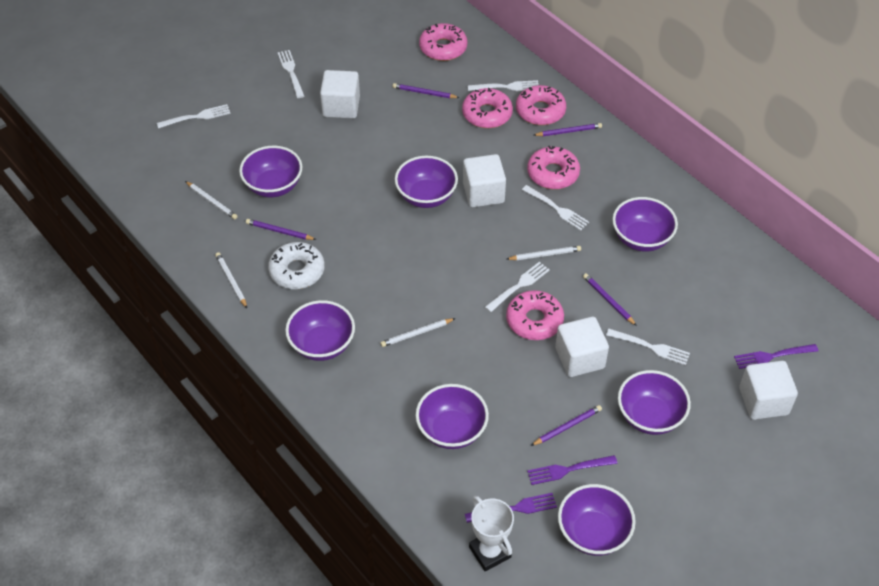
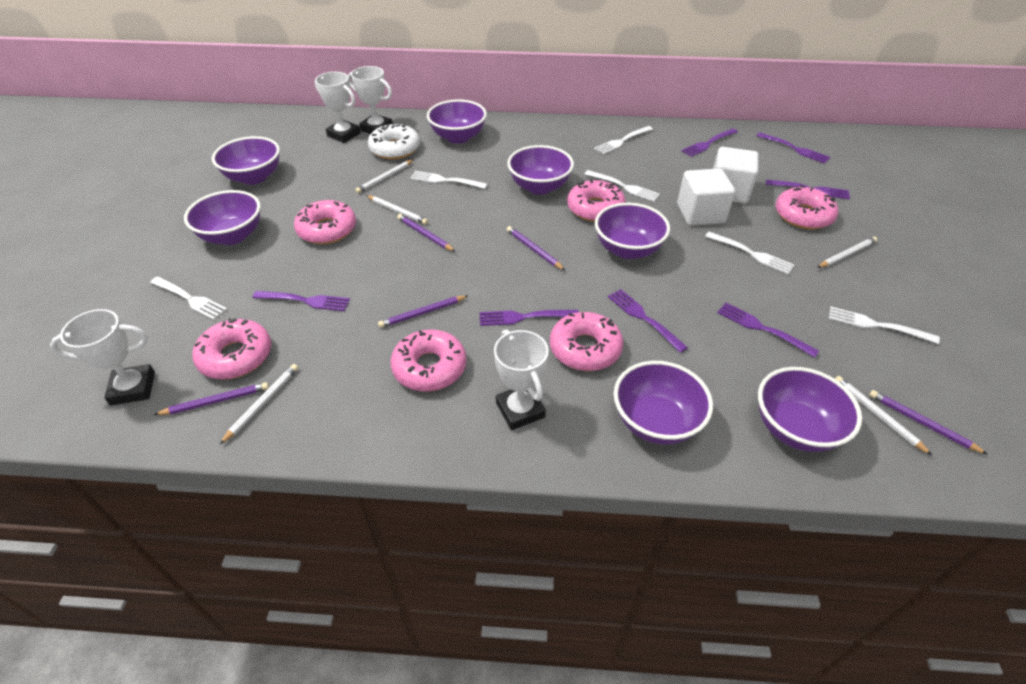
pink donut: [419,23,467,61] [462,88,513,128] [506,290,564,340] [516,85,566,125] [527,146,580,189] = 5 -> [192,318,271,380] [294,200,356,244] [391,329,466,392] [550,312,623,371] [567,179,626,222] [776,185,838,229] = 6
purple fork: [465,493,557,523] [527,455,617,485] [734,344,818,369] = 3 -> [252,291,350,311] [480,310,579,326] [608,289,688,353] [681,128,738,157] [717,303,819,358] [756,132,830,164] [766,180,850,199] = 7
white cube: [320,70,360,119] [463,154,506,207] [555,317,609,377] [739,361,798,420] = 4 -> [677,168,735,226] [713,147,759,204] = 2
white pencil: [185,181,238,219] [215,252,247,308] [381,318,456,347] [507,246,581,260] = 4 -> [220,364,298,444] [355,160,413,193] [366,195,428,225] [817,237,878,268] [835,376,932,455] = 5
white trophy: [469,496,514,572] = 1 -> [50,309,155,406] [315,72,361,143] [348,66,393,134] [494,329,549,430] = 4

